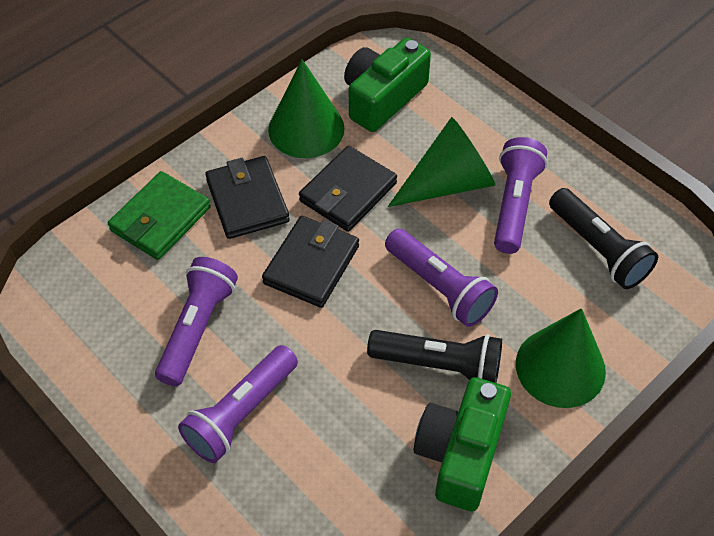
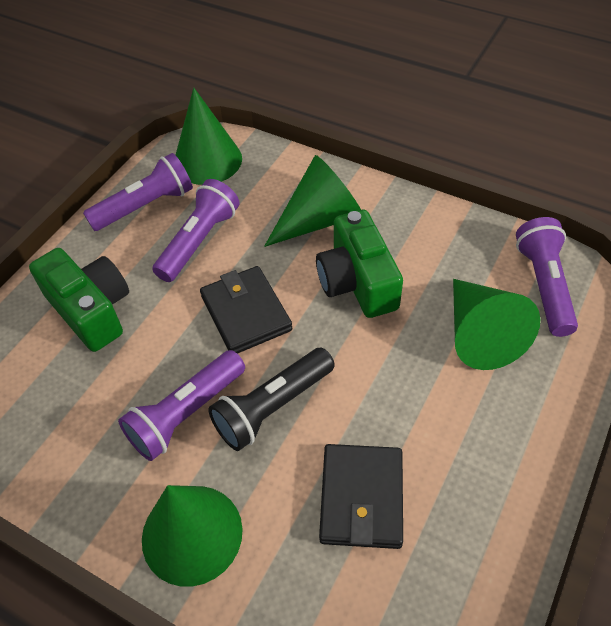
black flashlight: [367,330,502,383] [549,188,658,289] = 2 -> [208,348,335,451] = 1
black wallet: [205,156,290,239] [262,216,359,308] [299,146,397,232] = 3 -> [200,266,292,354] [319,444,403,549] = 2
green cone: [268,59,345,158] [388,117,495,207] [516,308,606,408] = 3 -> [142,485,243,587] [176,88,242,185] [264,155,361,247] [453,279,540,370] = 4
green wallet: [108,171,211,260] = 1 -> none = 0

